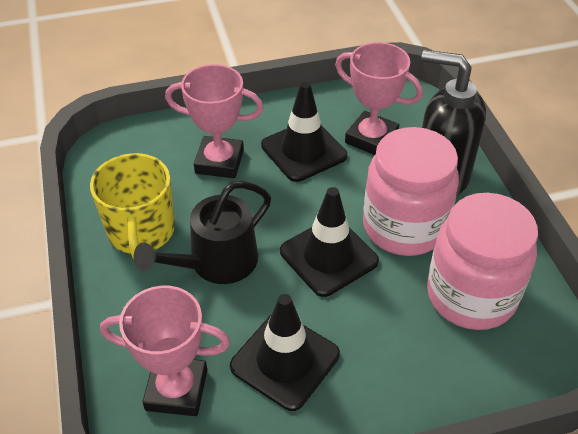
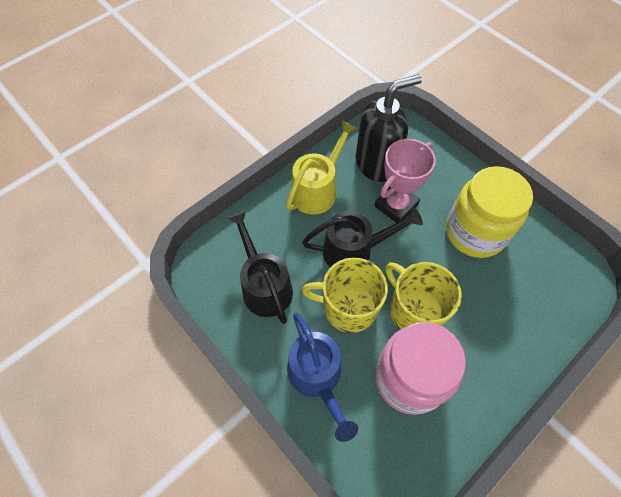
black traffic cone: [230,294,340,411] [261,81,347,182] [280,187,379,297] = 3 -> none = 0
black watering can: [134,181,271,284] = 1 -> [227,211,293,324] [302,207,423,267] = 2
blue watering can: none = 0 -> [287,313,358,442] = 1
pink jar: [363,127,459,256] [427,193,538,330] = 2 -> [375,322,466,415] = 1
pink trophy: [100,286,230,416] [165,64,263,178] [335,42,423,155] = 3 -> [374,139,436,223] = 1
yellow jar: none = 0 -> [446,166,533,258] = 1
yellow mug: [90,153,175,260] = 1 -> [302,258,388,333] [386,262,462,330] = 2
yellow watering can: none = 0 -> [286,121,357,215] = 1

